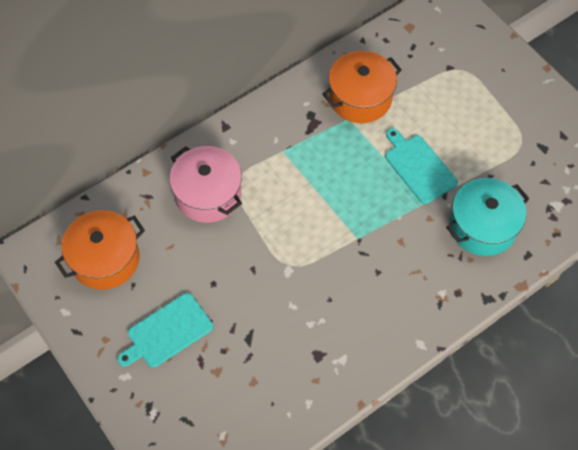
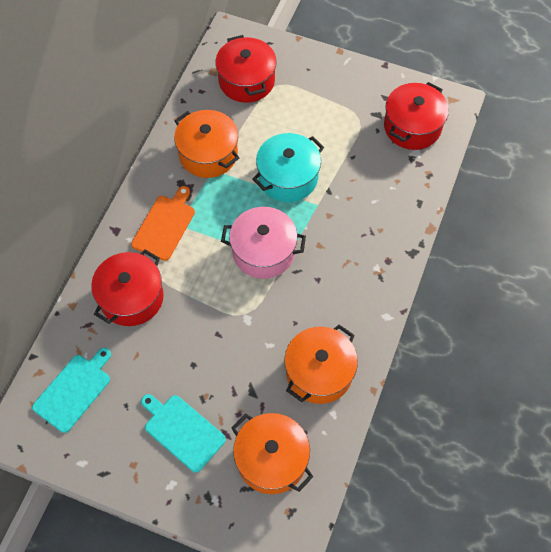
orange cutting board: none = 0 -> [131,186,195,261] = 1
orange pot: [55,210,145,290] [322,51,402,123] = 2 -> [174,110,239,178] [231,413,313,494] [284,325,358,404] = 3
red pot: none = 0 -> [91,249,164,326] [215,35,277,103] [384,82,449,150] = 3

